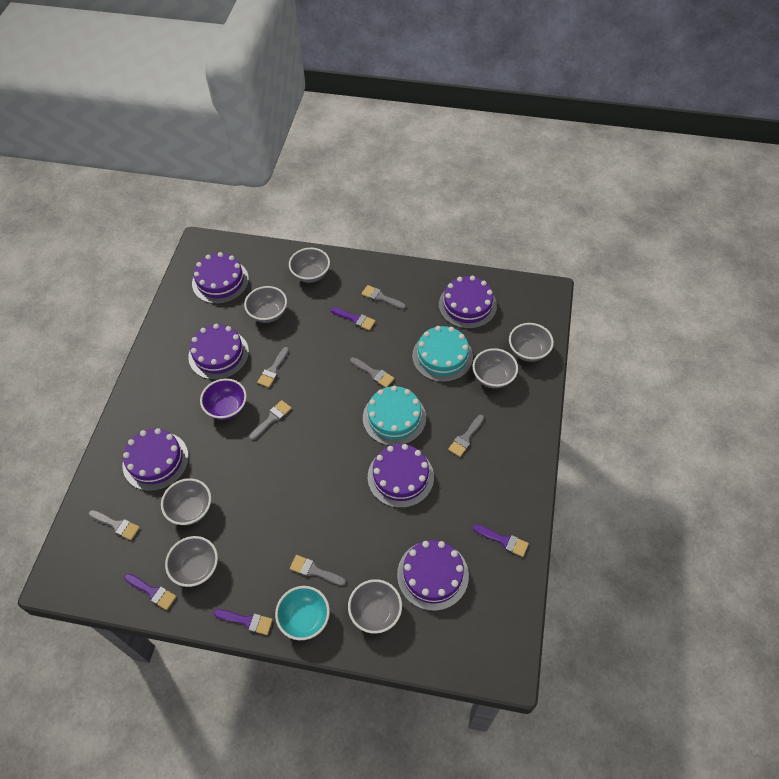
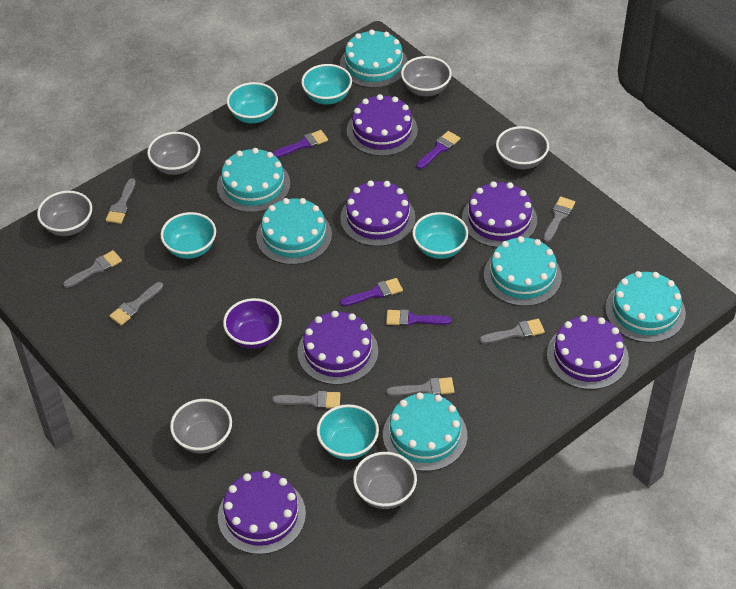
grey bowl: [161,478,211,525] [165,536,218,587] [244,286,287,323] [289,248,330,283] [348,579,402,634] [473,348,518,389] [509,323,554,362] = 7 -> [37,191,92,236] [147,132,200,175] [170,399,232,453] [353,452,417,509] [401,56,452,96] [496,126,549,169] = 6
turquoise bowl: [275,586,330,640] = 1 -> [160,212,216,259] [227,82,278,123] [301,64,352,105] [317,404,379,460] [412,212,468,259] = 5
turquoise cake: [363,386,426,446] [412,326,473,382] = 2 -> [217,148,290,212] [256,198,332,265] [340,29,408,88] [383,392,467,471] [484,236,562,306] [605,271,686,343] = 6

